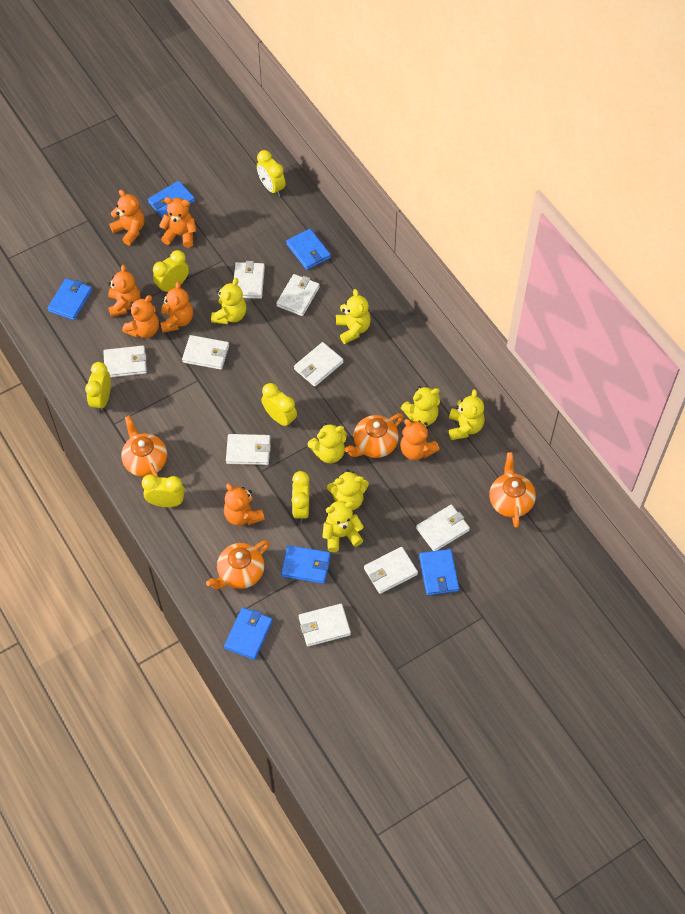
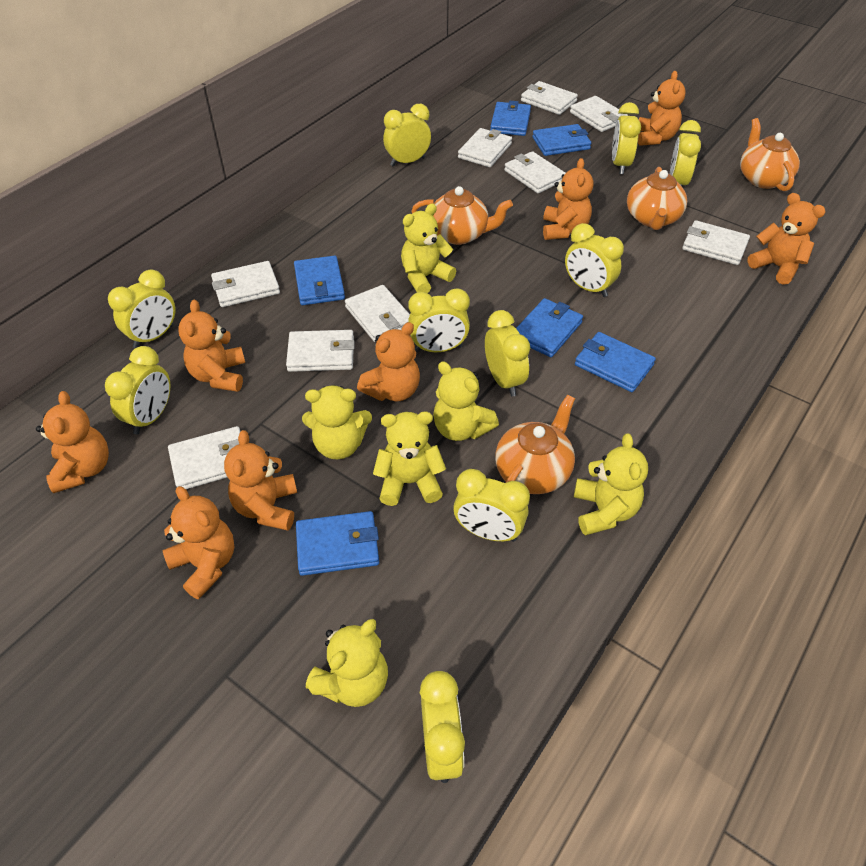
orange teddy bear: [108,265,140,317] [109,190,144,245] [122,295,159,338] [159,197,196,248] [160,281,193,333] [224,483,265,526] [400,419,440,460] = 7 -> [36,391,109,493] [163,486,234,599] [178,300,245,392] [224,430,297,531] [357,322,420,401] [543,158,593,240] [638,71,686,146] [747,193,826,285] = 8
yellow clock: [85,362,111,413] [142,474,185,507] [153,250,189,294] [257,150,285,197] [261,383,297,428] [292,471,310,523] = 6 -> [105,346,171,434] [108,269,175,348] [383,104,431,167] [408,288,470,352] [420,671,465,783] [453,469,530,542] [485,310,530,396] [565,223,624,297] [612,102,641,174] [670,120,701,186] = 10
yellow teddy bear: [211,278,246,324] [307,423,347,463] [322,501,364,552] [327,470,369,510] [336,289,371,344] [401,386,440,426] [449,389,485,440] = 7 -> [302,385,372,459] [306,619,388,707] [373,411,446,506] [401,204,456,293] [433,361,499,441] [574,433,648,535] = 6

